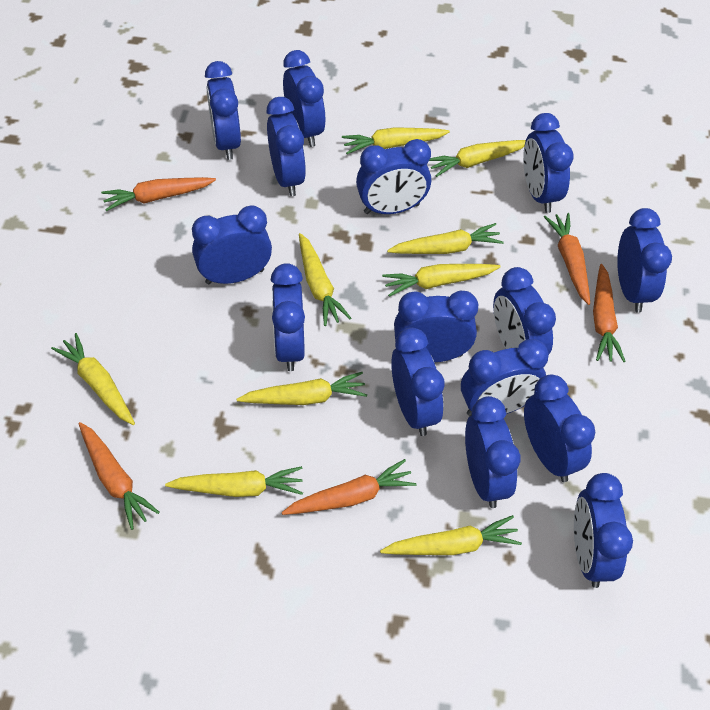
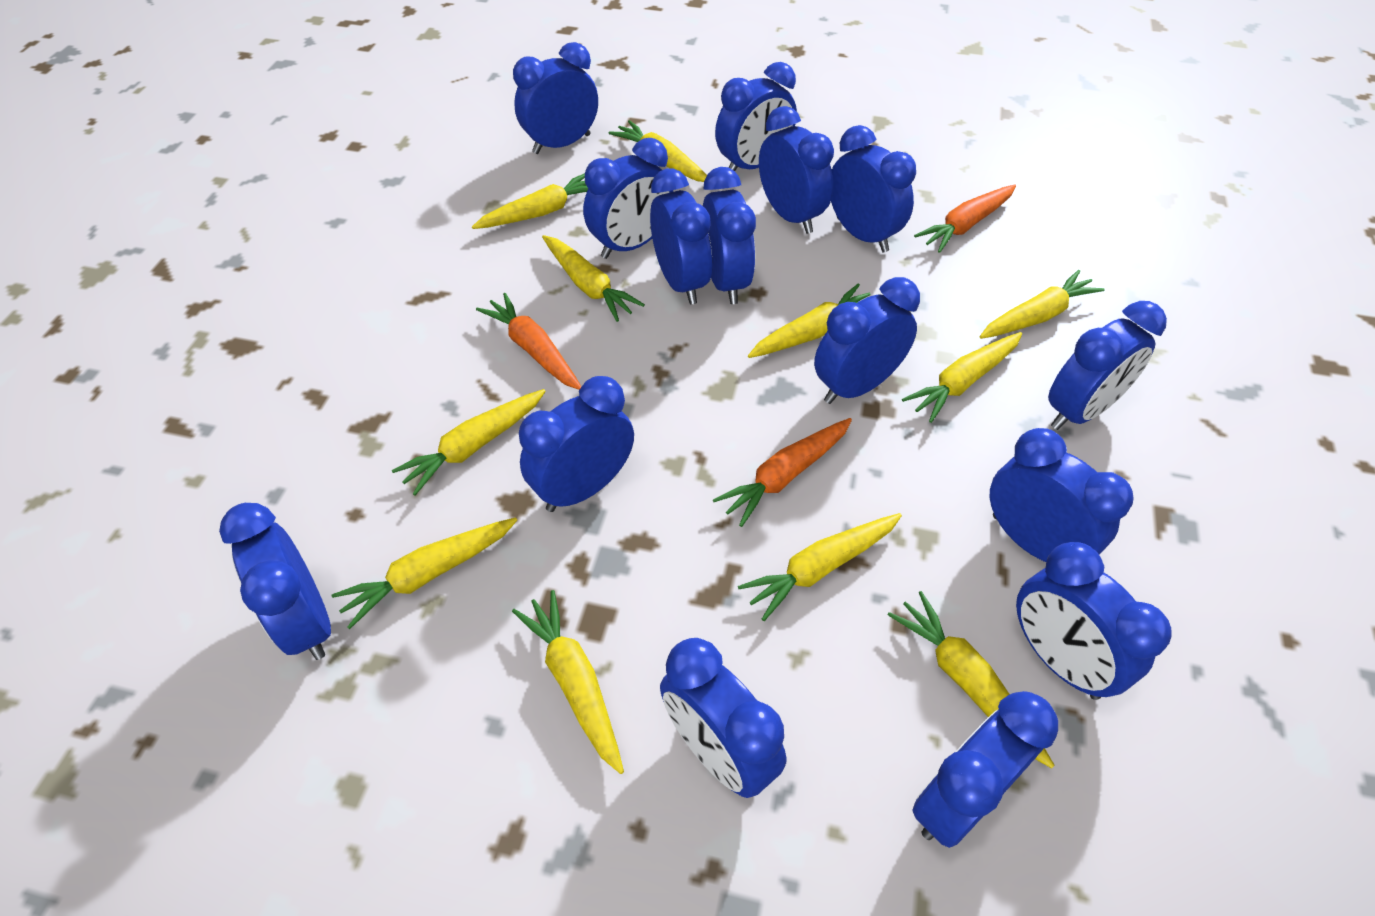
orange carrot: [78,422,160,530] [101,177,216,211] [282,459,417,515] [544,213,590,305] [593,264,626,362] = 5 -> [476,293,581,390] [713,418,852,527] [914,184,1016,253] = 3
yellow carrot: [51,333,135,425] [165,466,303,497] [237,372,367,405] [299,233,351,326] [342,127,450,154] [380,515,522,555] [382,264,500,297] [387,223,504,254] [429,140,526,177] = 9 -> [332,517,517,629] [392,389,546,495] [472,173,588,229] [512,590,624,774] [542,235,645,322] [608,120,707,182] [738,513,902,621] [748,283,871,358] [888,591,1055,768] [902,332,1022,423] [979,270,1105,339] = 11

